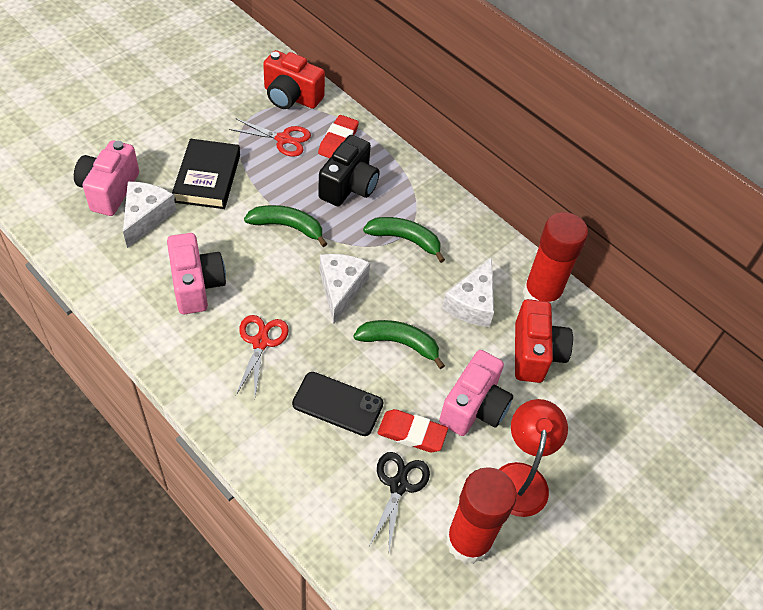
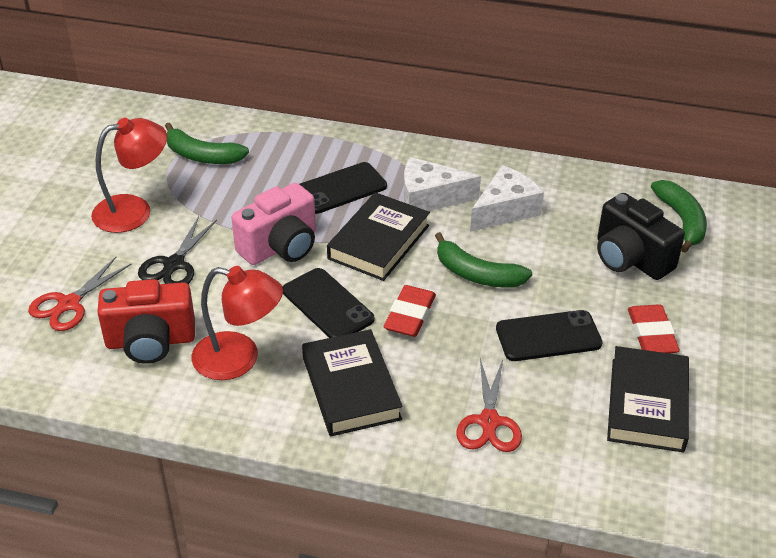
black book: [172,139,240,209] = 1 -> [302,329,403,437] [327,192,430,281] [607,346,689,453] = 3
black phone: [292,372,384,436] = 1 -> [282,268,374,338] [300,162,387,214] [496,310,603,361] = 3
pink camera: [74,140,139,216] [167,233,226,314] [439,350,513,436] = 3 -> [232,183,316,265] = 1
red camera: [263,50,325,109] [515,299,573,383] = 2 -> [97,279,195,364] = 1
red glue stick: [446,467,517,564] [523,212,588,308] = 2 -> none = 0
red lamp: [498,399,568,517] = 1 -> [91,118,167,233] [191,266,283,380] = 2
white cheese: [123,182,176,248] [320,254,370,325] [442,258,494,327] = 3 -> [404,157,481,211] [470,165,544,232] = 2

